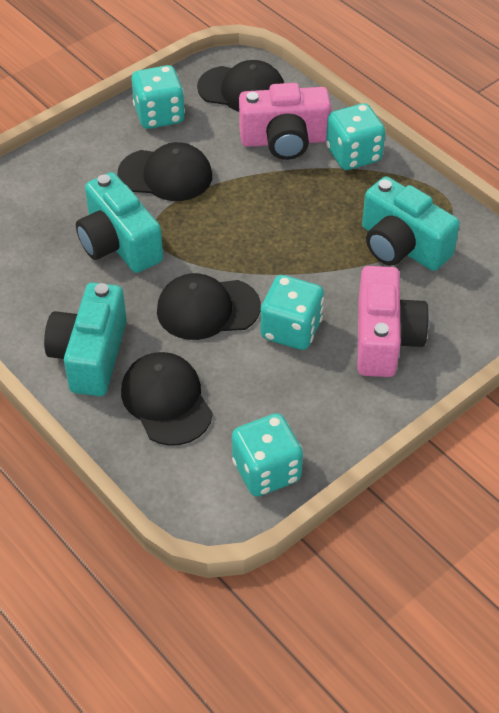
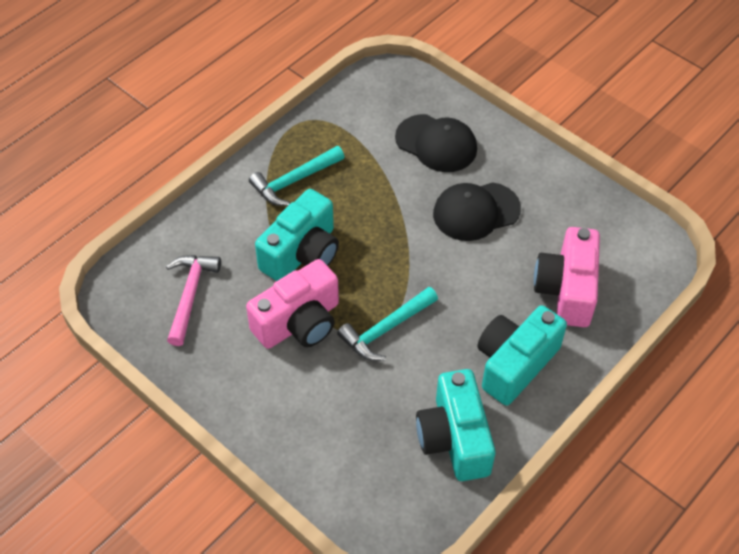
black cap: [117,142,212,201] [121,352,213,446] [157,273,261,340] [197,60,284,112] = 4 -> [395,114,477,172] [433,182,521,241] = 2
pink hammer: none = 0 -> [166,255,221,346] = 1
turquoise dice: [131,65,185,129] [232,413,303,497] [261,275,324,350] [326,103,385,170] = 4 -> none = 0
turquoise hammer: none = 0 -> [249,146,345,206] [337,287,438,361] = 2

